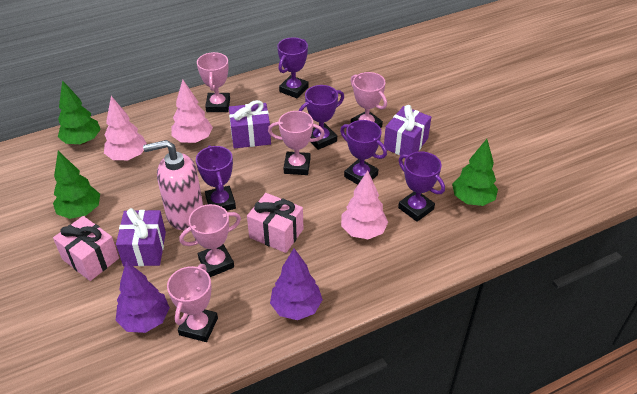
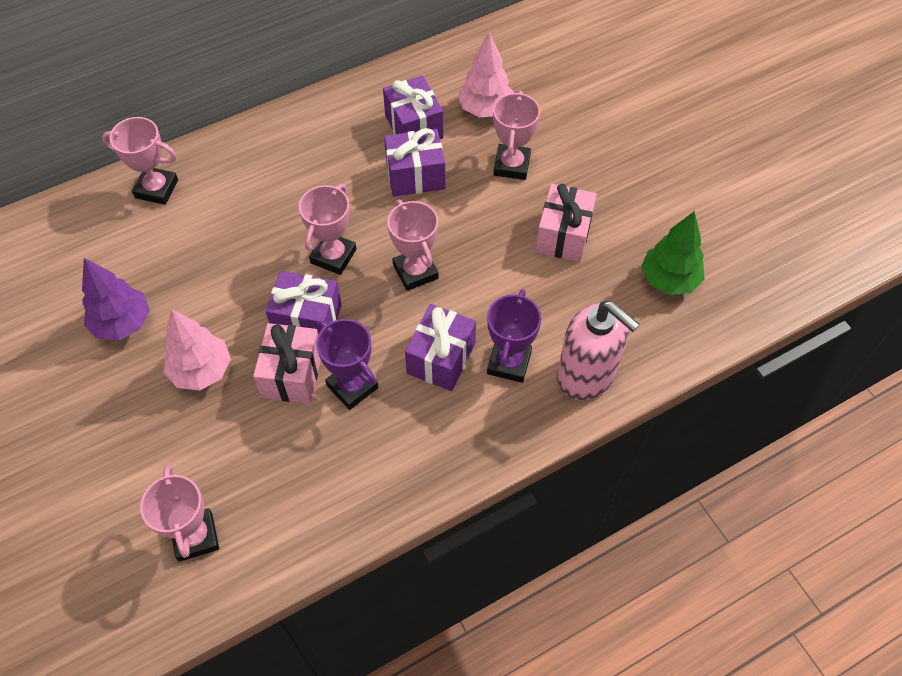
green tree: [53,151,100,219] [58,80,101,145] [452,139,498,206] = 3 -> [641,211,705,295] = 1
pink tree: [104,96,147,160] [171,79,213,143] [341,171,388,239] = 3 -> [163,309,231,390] [458,32,514,117] = 2
purple gift: [116,208,166,266] [229,100,271,148] [384,105,431,156] = 3 -> [265,271,342,334] [383,76,443,139] [384,128,445,197] [405,304,476,391] = 4
purple tree: [116,261,170,333] [270,248,323,320] = 2 -> [82,258,150,340] = 1
purple trophy: [196,145,236,211] [277,38,309,99] [299,85,344,150] [340,120,387,185] [398,151,445,222] = 5 -> [316,319,378,410] [487,289,542,383] = 2

